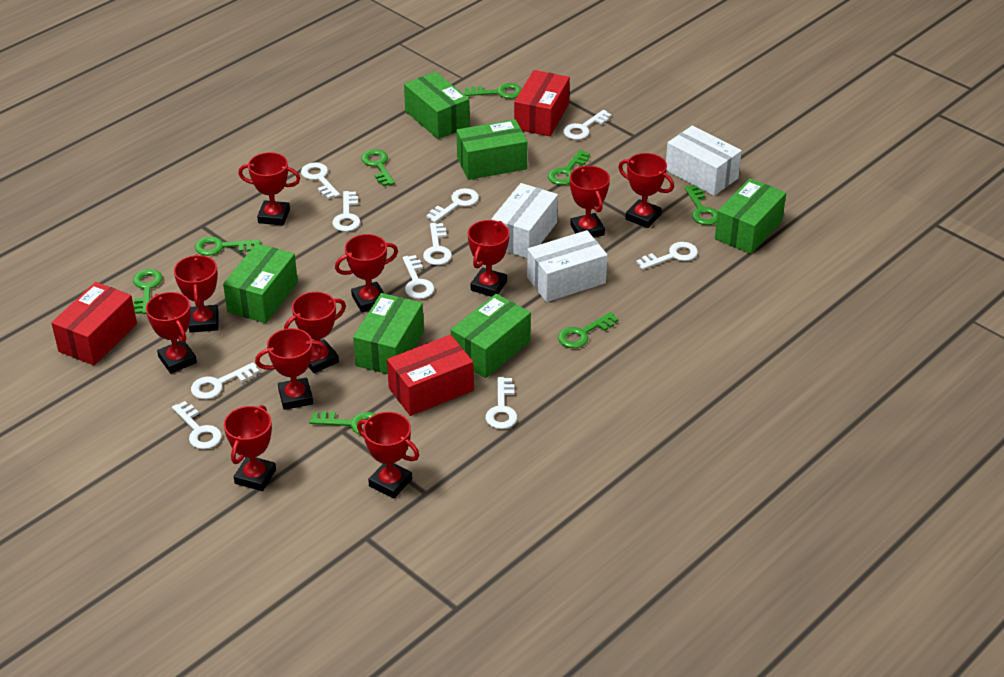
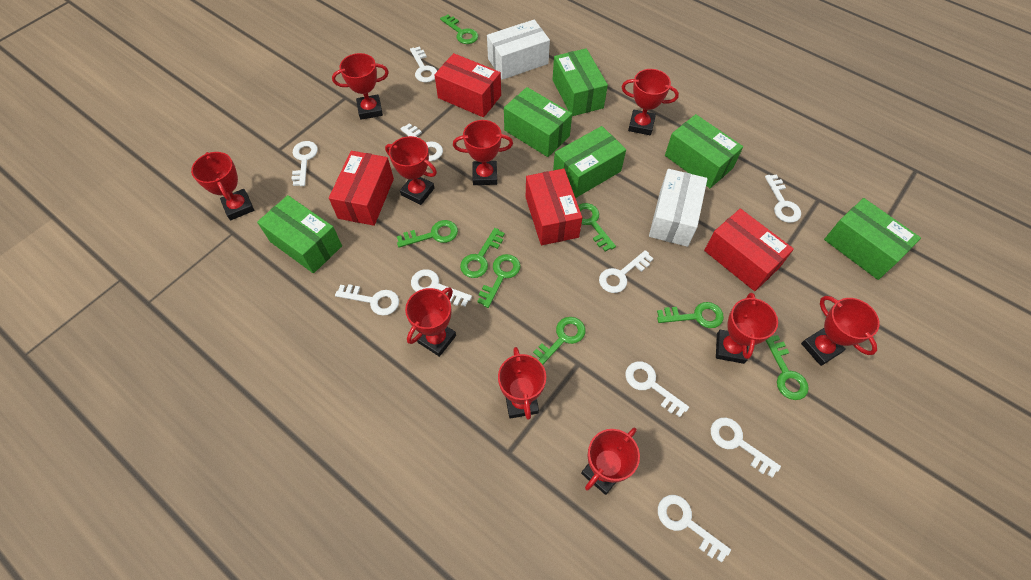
red box: [51,282,137,365] [387,335,474,416] [514,70,570,136] = 3 -> [329,151,394,226] [435,53,501,117] [526,169,582,245] [704,209,794,291] = 4
red trophy: [146,292,197,373] [174,254,219,333] [224,405,276,491] [238,152,300,225] [255,328,326,410] [284,292,346,373] [335,234,398,312] [357,412,419,498] [468,220,509,297] [570,166,610,238] [618,153,674,228] = 11 -> [191,152,254,220] [332,53,389,120] [385,136,437,205] [405,287,456,357] [453,120,513,185] [498,347,546,420] [581,428,640,495] [622,69,679,135] [716,293,778,364] [801,296,880,366] = 10
white box: [491,183,558,258] [527,230,608,302] [666,126,742,196] = 3 -> [487,20,550,80] [649,169,707,247] = 2

